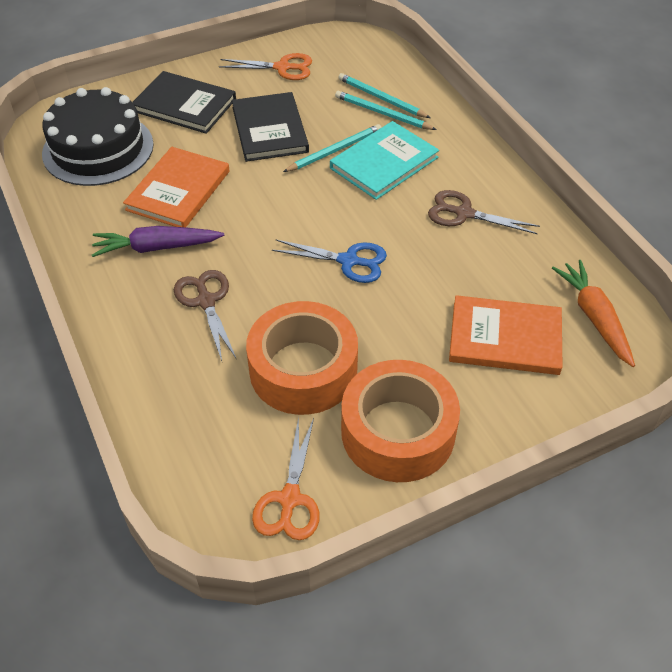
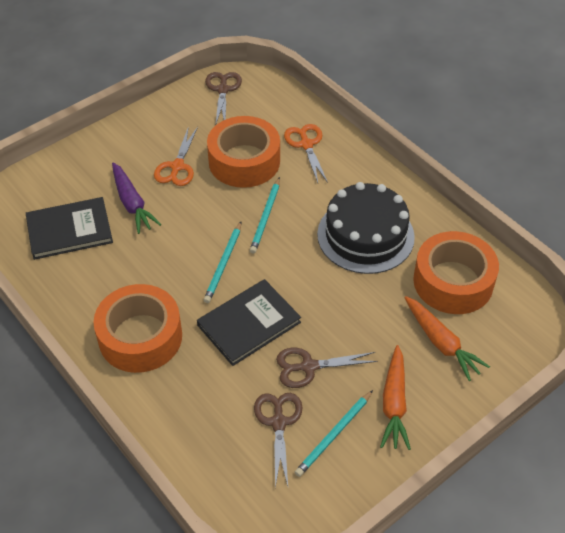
blue scissors: [272,240,387,283] = 1 -> none = 0
brown scissors: [174,270,237,361] [428,190,540,234] = 2 -> [205,72,242,123] [254,393,303,488] [276,348,378,388] = 3
orange book: [123,147,230,227] [449,295,562,375] = 2 -> none = 0
orange carrot: [552,260,635,367] = 1 -> [380,345,411,450] [404,296,490,381] = 2
orange tape: [246,301,358,415] [341,360,460,482] = 2 -> [93,284,182,373] [207,116,280,188] [413,231,499,314] = 3
turquoise book: [330,121,439,200] = 1 -> none = 0

